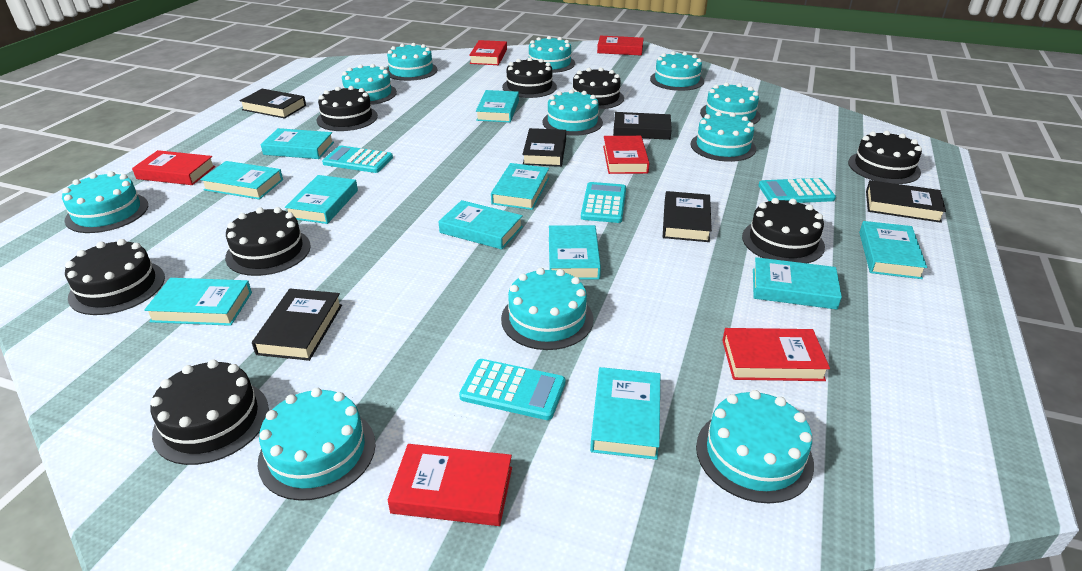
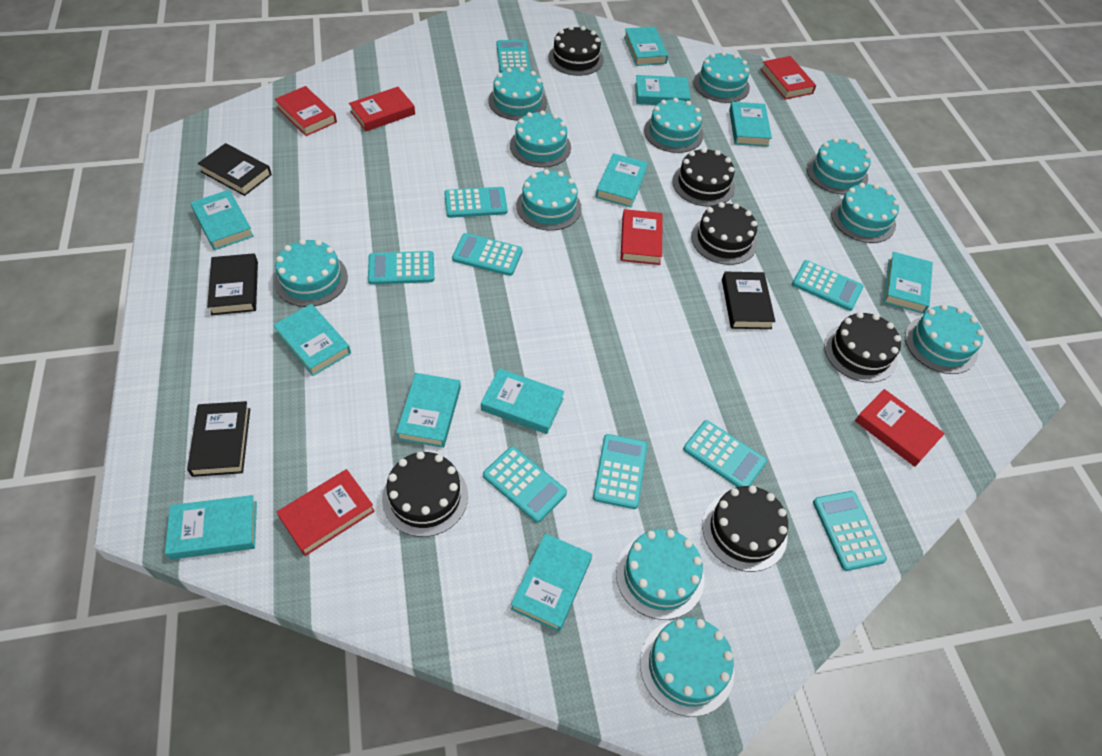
black book: [239,89,306,118] [252,289,342,361] [522,128,566,167] [613,112,672,140] [663,191,712,242] [866,180,946,223] = 6 -> [187,401,250,477] [198,143,272,196] [207,253,258,315] [722,272,776,329] = 4
black cake: [65,239,165,315] [150,360,269,465] [225,207,311,276] [316,86,378,131] [502,57,557,98] [573,67,624,109] [742,198,825,263] [848,131,922,184] = 8 -> [382,451,468,537] [548,26,604,76] [672,148,735,207] [691,202,757,265] [702,485,788,572] [824,312,901,383] = 6
turquoise calculator: [322,146,393,173] [459,359,565,420] [581,182,626,223] [758,178,836,203] = 4 -> [368,251,434,285] [444,187,507,218] [452,233,523,276] [483,446,567,523] [496,40,531,73] [593,434,647,509] [683,420,767,487] [792,260,863,311] [813,491,887,571] = 9

